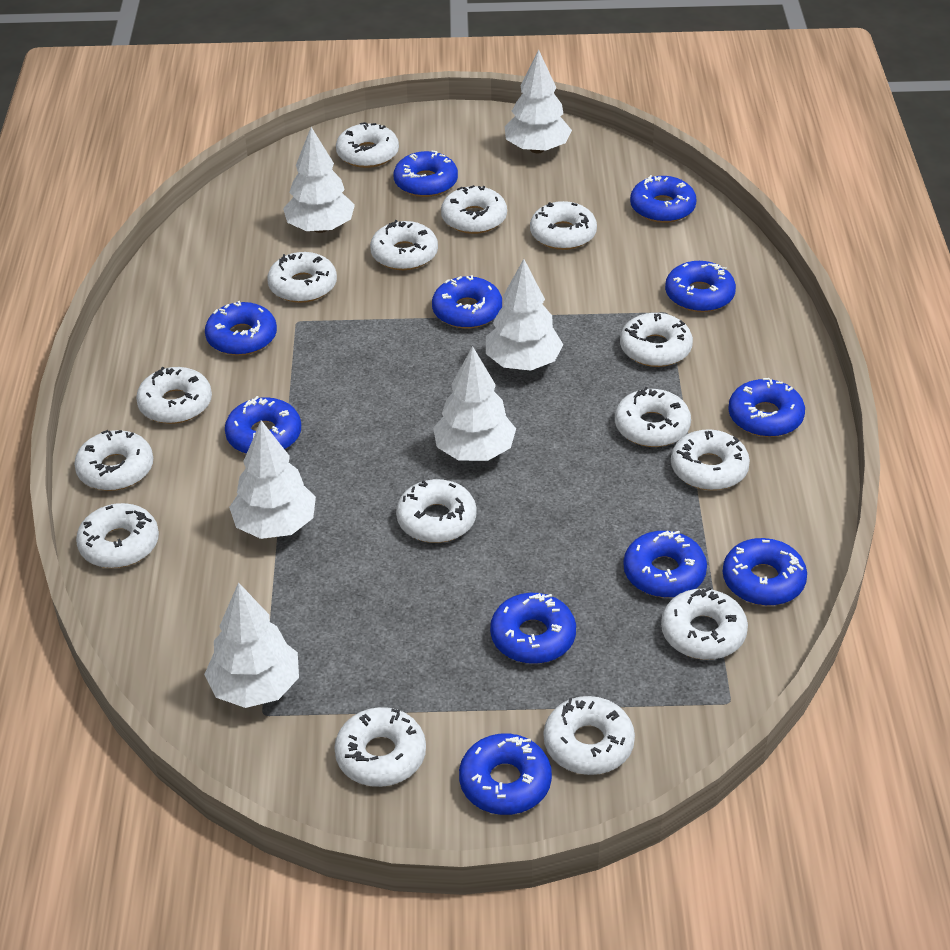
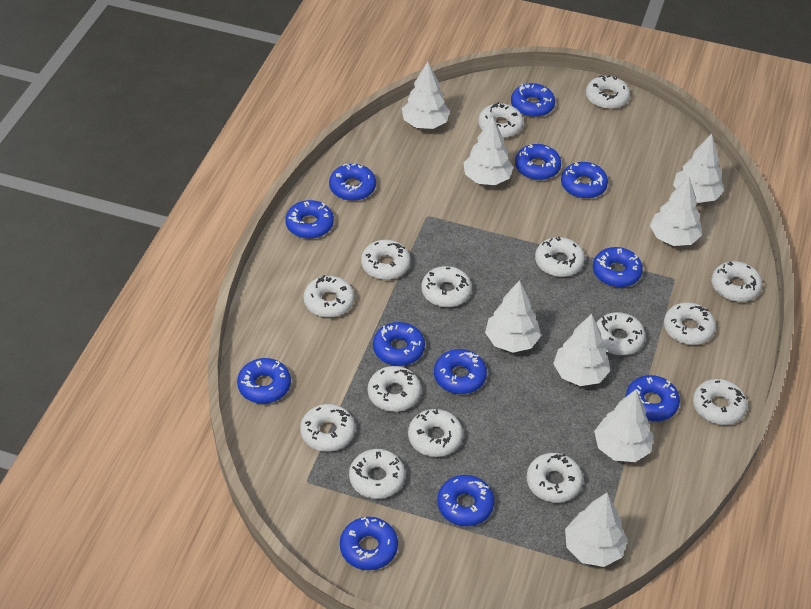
blue donut: [205,301,277,356] [225,396,301,454] [394,151,458,197] [432,275,502,329] [459,733,552,815] [490,593,576,664] [623,531,707,598] [630,175,697,223] [665,261,736,312] [723,538,807,606] [728,378,805,437] = 11 -> [237,358,291,404] [285,200,334,239] [329,164,376,201] [340,517,398,570] [373,322,425,366] [434,349,487,394] [437,475,494,526] [511,83,555,117] [515,144,561,180] [561,162,608,199] [593,247,643,287] [626,375,680,421] = 12
white tree: [204,582,299,708] [229,420,316,539] [283,127,355,233] [433,346,516,461] [486,259,563,371] [505,49,572,153] = 6 -> [402,62,450,129] [463,117,513,185] [485,280,541,353] [553,314,610,386] [565,493,628,567] [594,390,654,462] [650,177,702,246] [673,134,724,203] = 8

